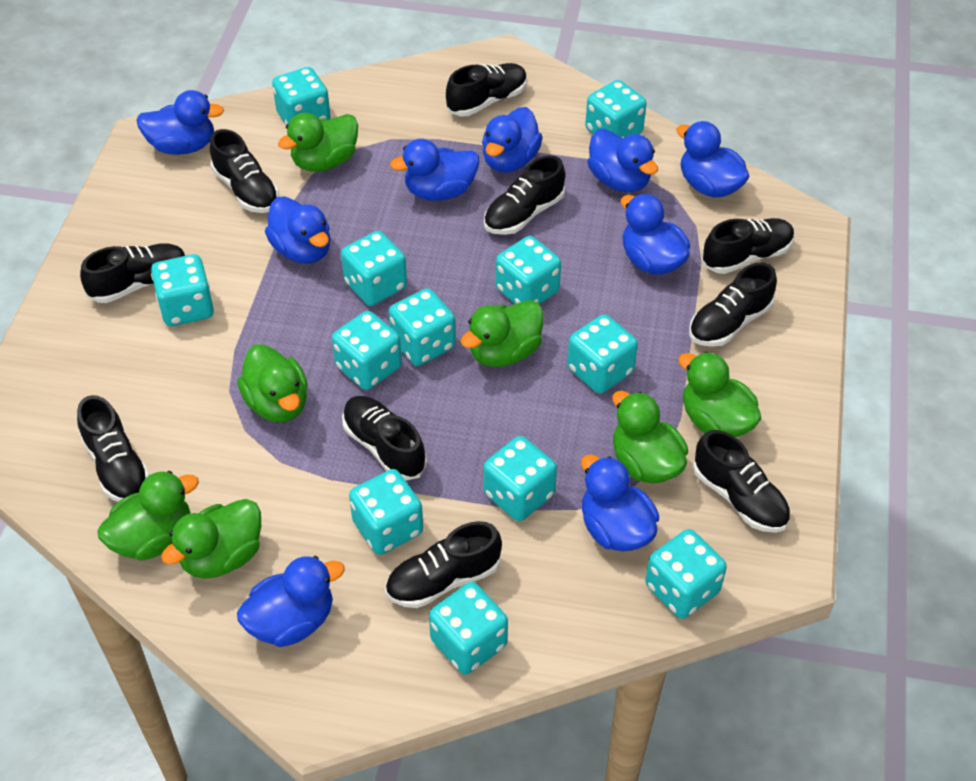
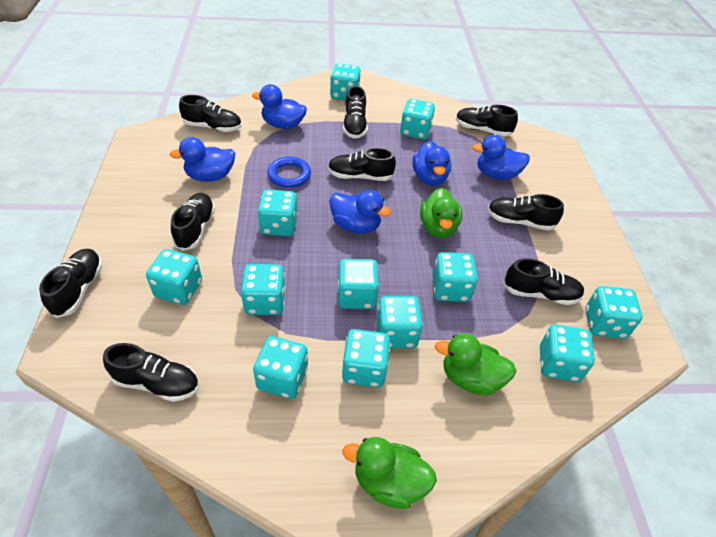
black shoe: [77,395,150,502] [80,243,187,303] [210,129,279,213] [342,396,427,480] [385,521,502,608] [446,63,527,116] [484,155,565,235] [689,262,777,347] [693,430,790,533] [702,218,795,274] = 10 -> [39,249,103,318] [103,343,199,402] [171,193,215,251] [179,95,242,132] [328,147,396,181] [343,86,368,139] [456,105,518,136] [487,194,564,231] [503,258,585,305] = 9
blue duck: [136,90,224,155] [237,556,345,647] [265,196,331,264] [390,139,479,201] [482,107,543,173] [581,454,659,551] [588,129,658,192] [621,194,690,275] [676,121,750,198] = 9 -> [170,137,235,182] [252,84,307,129] [329,190,391,234] [412,141,451,186] [472,135,530,180] = 5
blue ring: none = 0 -> [267,157,311,188] = 1
green duck: [97,471,199,561] [161,499,261,579] [237,345,308,422] [278,113,358,172] [460,300,543,367] [612,391,688,484] [678,352,762,437] = 7 -> [343,437,437,509] [420,188,462,238] [435,334,516,395] = 3

